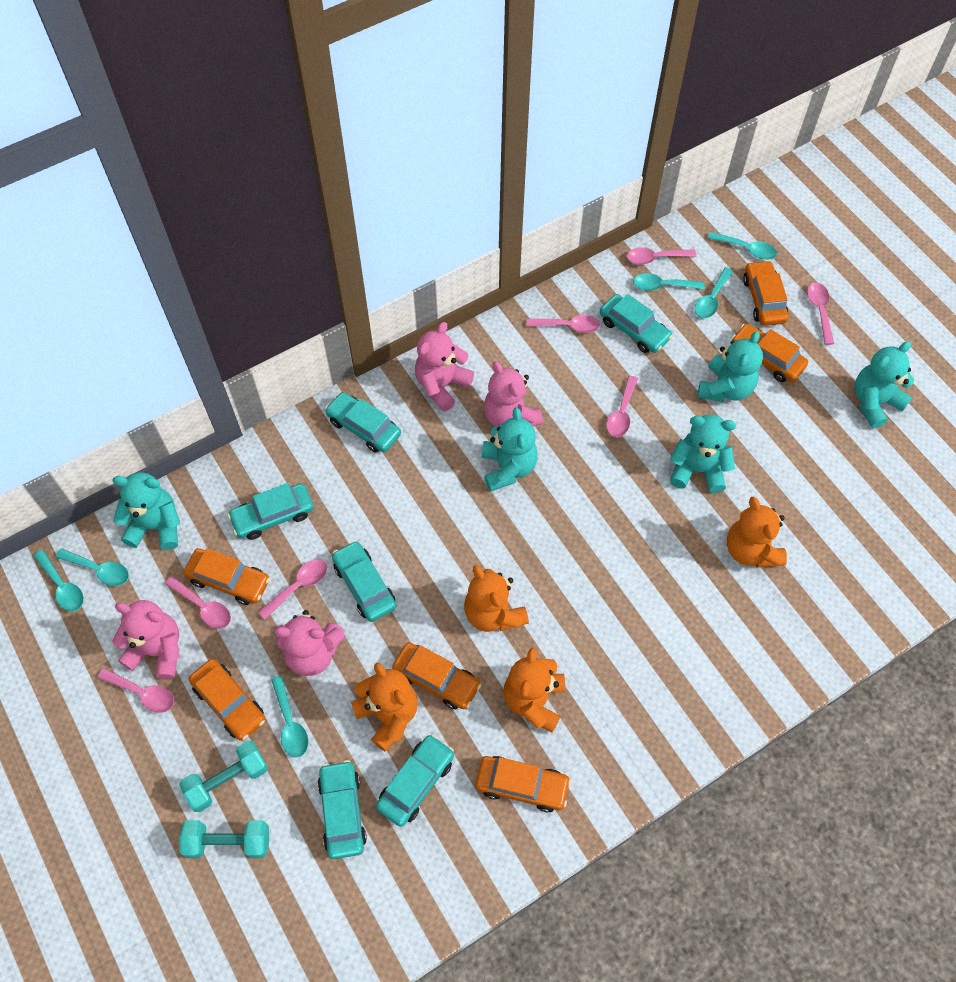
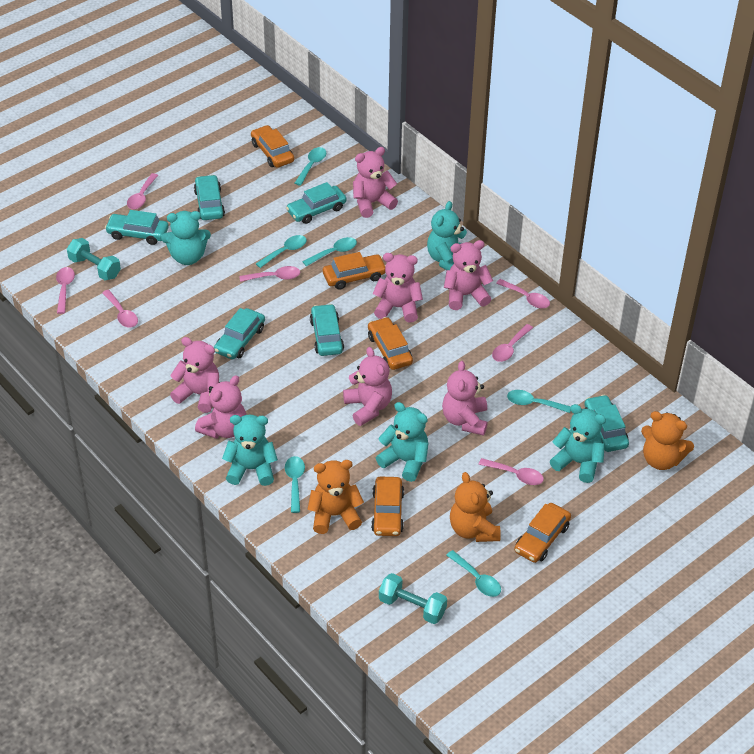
orange car: [183,548,270,605] [189,659,266,741] [392,642,481,709] [475,756,571,812] [731,323,808,382] [743,260,788,326] = 6 -> [251,125,294,168] [323,252,386,290] [368,317,413,370] [371,477,404,536] [514,503,571,563] = 5
orange teddy bear: [351,663,418,751] [464,565,529,632] [504,648,565,733] [727,496,787,567] = 4 -> [308,460,364,534] [450,472,501,542] [641,411,694,470] = 3
pink teddy bear: [112,600,180,680] [274,610,345,676] [415,322,474,411] [484,361,543,427] = 4 -> [170,337,219,413] [195,375,246,439] [343,347,392,426] [353,147,398,218] [372,253,423,323] [442,361,487,436] [444,240,493,310] = 7

